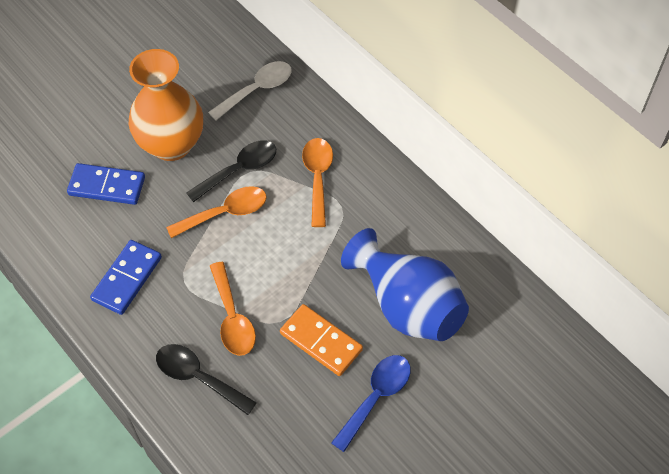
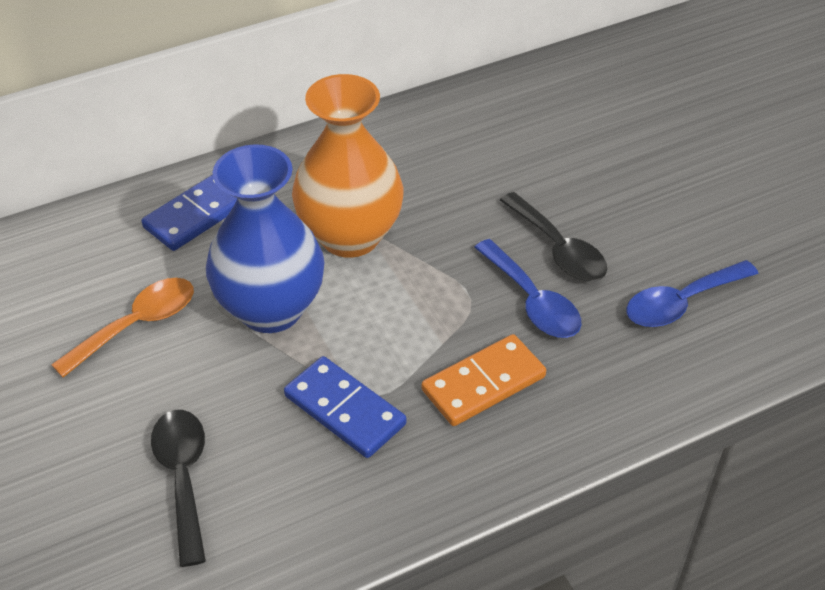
blue spoon: [331,355,411,452] = 1 -> [474,239,581,338] [626,260,758,327] = 2
orange spoon: [166,186,267,238] [210,262,256,356] [302,138,333,227] = 3 -> [51,278,194,378] = 1
white spoon: [208,61,292,120] = 1 -> none = 0

